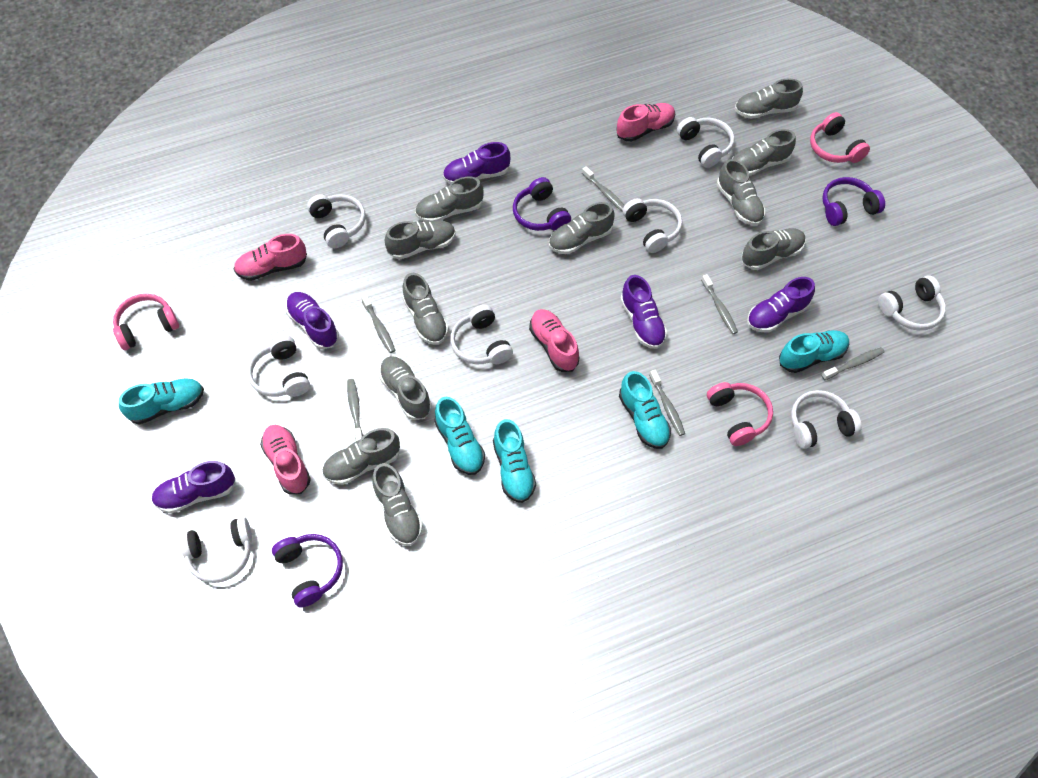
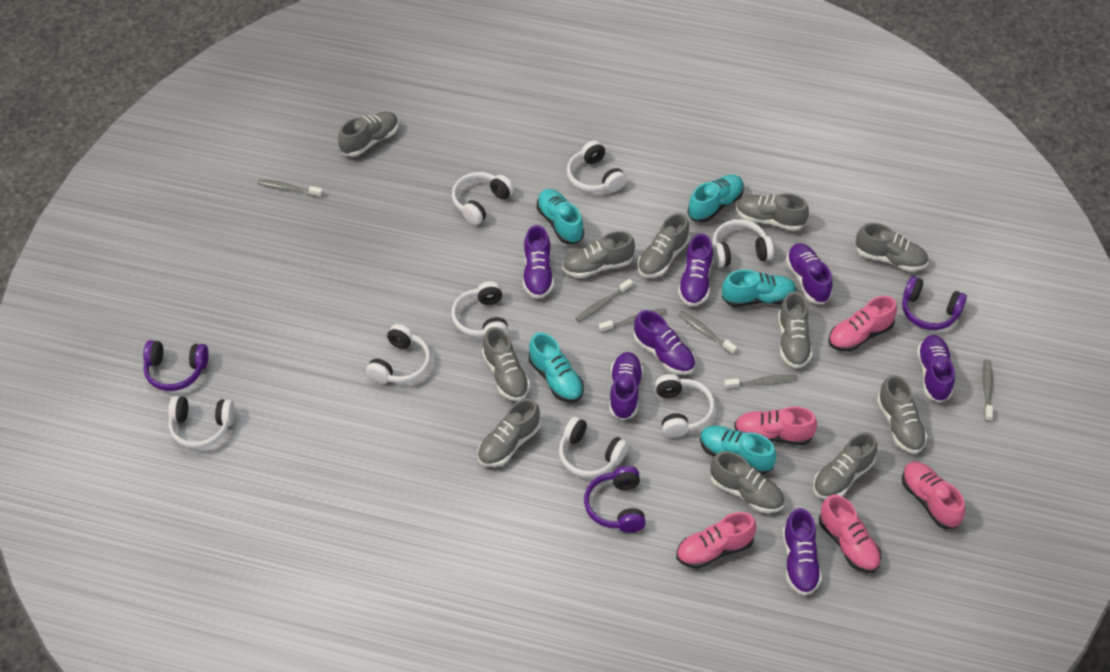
pink headphones: [113,294,179,350] [707,382,773,446] [810,112,870,163] = 3 -> none = 0
pink shoe: [234,234,307,281] [260,425,311,494] [529,309,580,372] [617,103,675,142] = 4 -> [676,512,756,569] [734,407,817,445] [819,495,881,573] [828,296,897,352] [902,461,965,529] = 5
purple shoe: [151,461,236,513] [286,292,339,349] [443,142,510,184] [620,275,667,349] [747,277,815,332] = 5 -> [523,225,554,299] [609,352,643,421] [634,310,695,375] [678,233,713,306] [783,508,822,596] [786,243,833,304] [917,335,955,403] = 7

